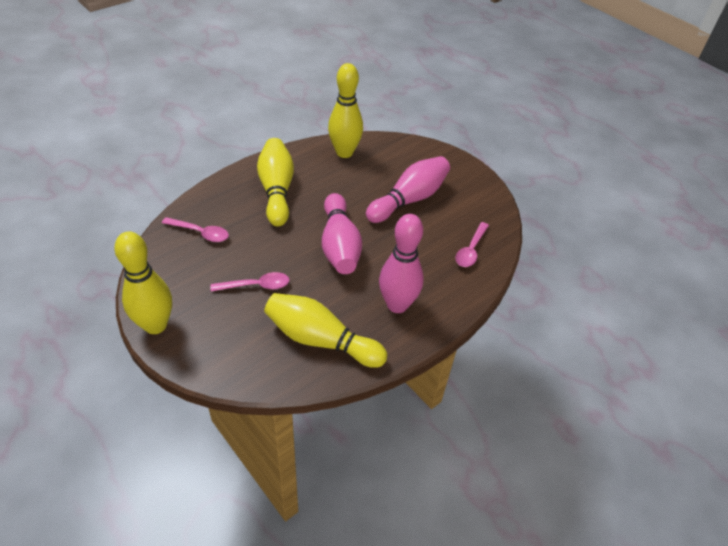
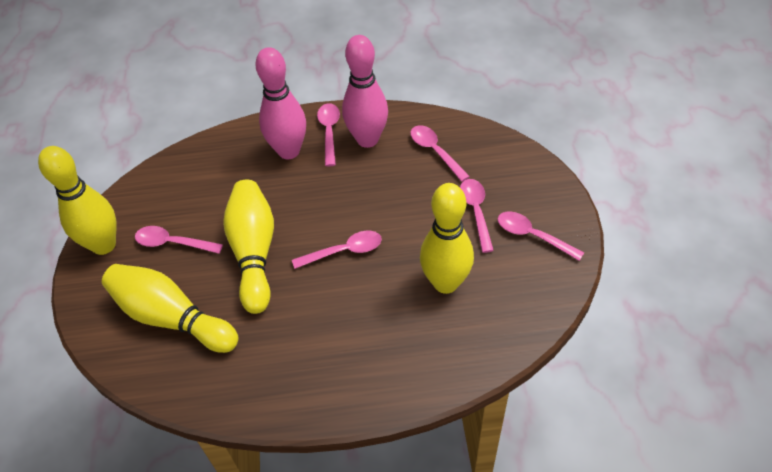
pink bowling pin: [322,193,362,274] [366,156,450,223] [379,214,424,313] = 3 -> [255,47,306,159] [342,35,388,148] = 2
pink spoon: [162,217,229,242] [210,272,290,292] [456,222,489,267] = 3 -> [135,226,223,254] [292,231,382,269] [317,103,340,166] [411,125,470,182] [460,179,494,253] [498,211,584,261] = 6

